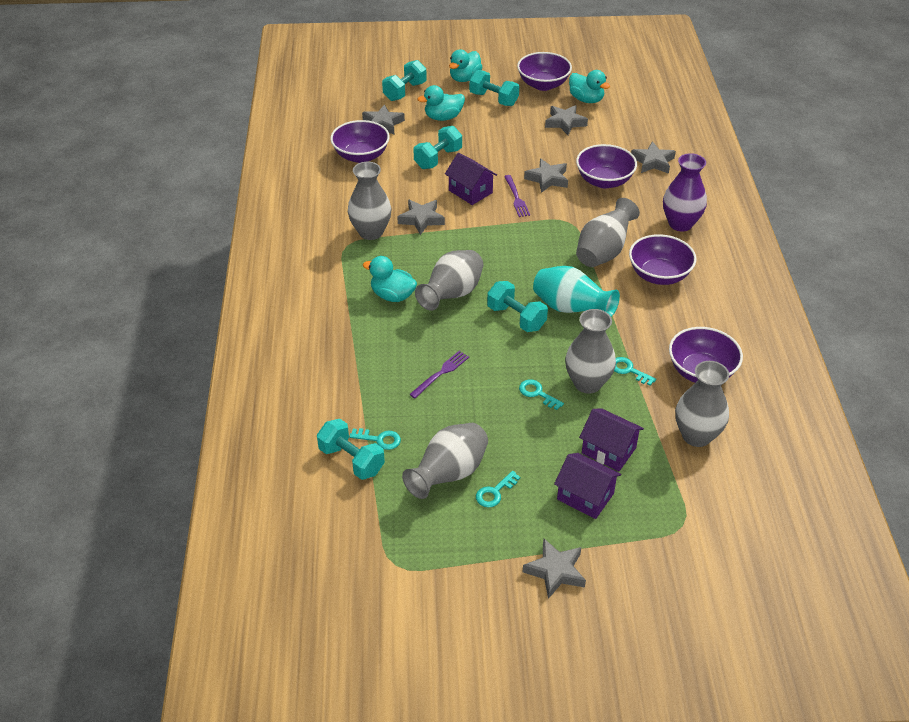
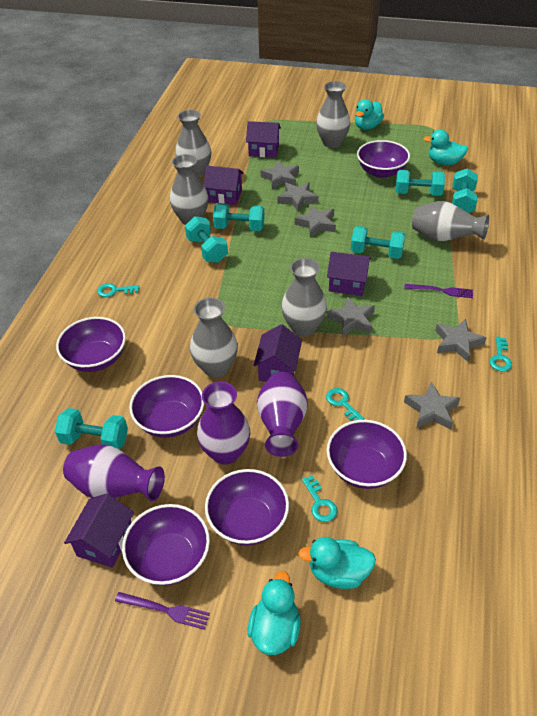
purple bowl: [330,120,390,163] [517,52,572,91] [576,144,637,188] [629,234,696,285] [669,327,743,383] = 5 -> [56,317,126,372] [122,504,210,586] [129,375,204,438] [205,469,289,545] [327,420,407,489] [357,140,410,178] = 6
purple house: [445,153,497,205] [554,453,621,519] [579,408,644,471] = 3 -> [64,493,134,568] [204,166,244,205] [246,121,281,158] [253,324,302,382] [327,252,371,296] = 5
purple vase: [663,153,707,231] = 1 -> [63,445,165,501] [197,381,250,465] [257,371,308,457] = 3
turquoise dumbbell: [317,419,385,480] [382,60,427,101] [414,126,462,169] [469,70,519,106] [487,281,548,332] = 5 -> [55,408,128,449] [185,216,228,263] [213,203,265,231] [351,226,405,259] [395,170,445,196] [452,168,478,213] = 6
turquoise vase: [533,266,620,317] = 1 -> none = 0

